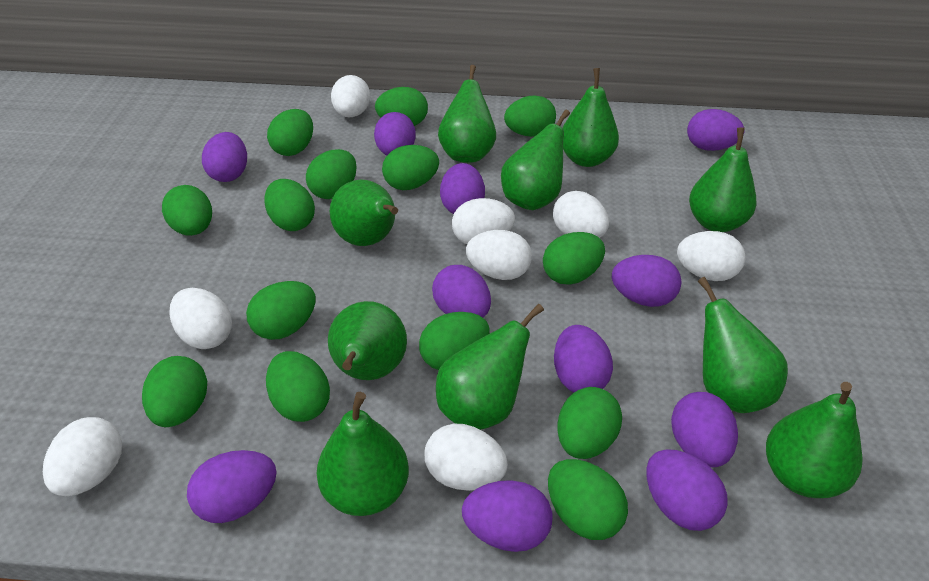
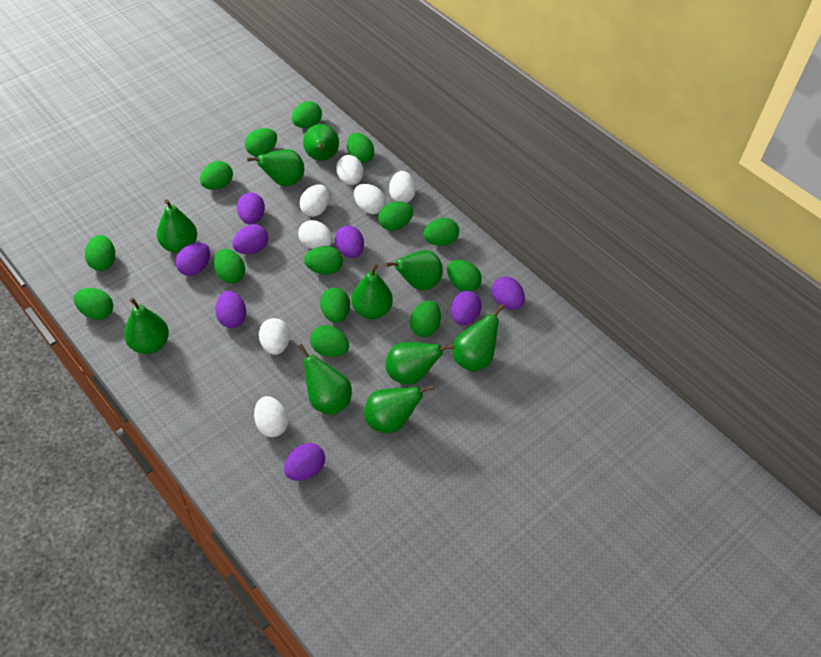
purple egg: [187,450,277,523] [202,132,247,182] [374,112,416,155] [432,265,491,318] [440,163,485,214] [462,480,553,552] [554,325,613,392] [612,255,682,307] [646,449,728,531] [671,392,738,467] [687,109,745,151] = 11 -> [176,242,210,276] [215,291,246,328] [232,224,268,254] [237,192,265,224] [284,443,325,481] [335,225,364,258] [451,291,482,325] [492,276,525,310] = 8
white egg: [43,417,122,496] [169,288,232,349] [331,75,370,118] [425,424,508,491] [452,198,515,244] [466,230,532,280] [553,191,609,238] [677,231,745,281] = 8 -> [254,396,288,437] [259,318,290,355] [298,220,333,249] [300,184,329,217] [336,155,363,185] [354,184,386,214] [389,171,416,203] = 7

